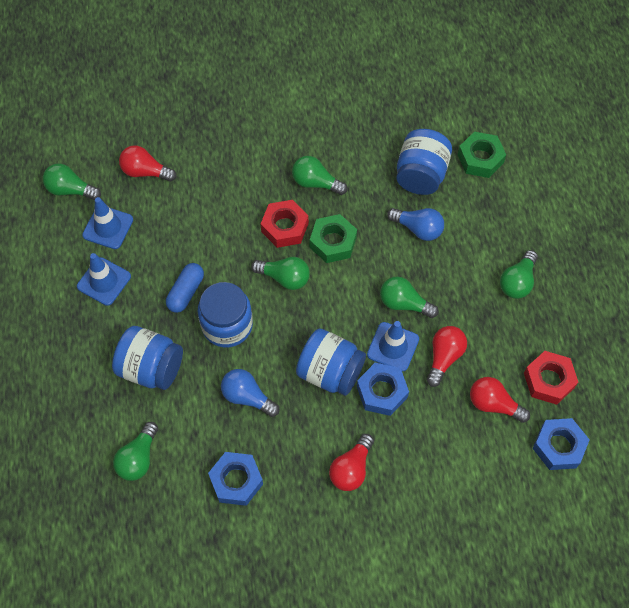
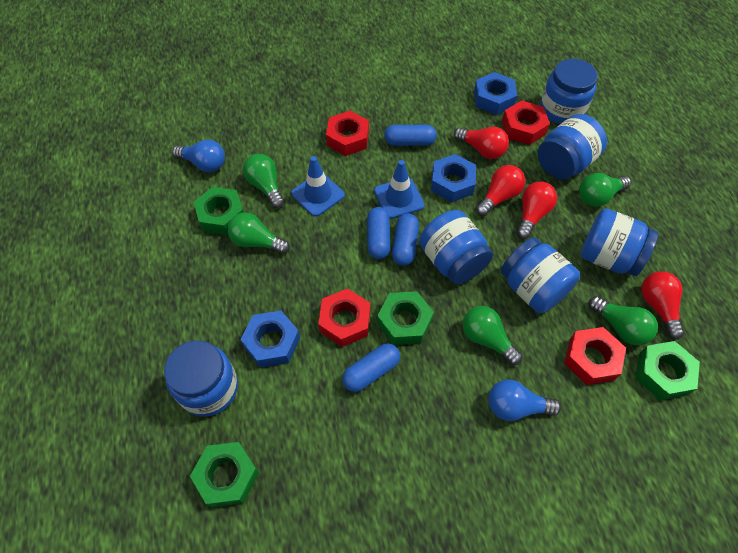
blue capsule: [166,263,204,313] = 1 -> [342,343,400,392] [367,207,391,259] [384,125,437,146] [392,213,419,266] = 4
blue jar: [112,326,183,390] [198,282,253,347] [296,329,366,396] [396,129,452,195] = 4 -> [164,340,238,417] [419,210,493,284] [501,237,580,313] [538,114,607,180] [540,59,598,124] [581,208,658,276] = 6
blue traffic cone: [77,253,131,306] [82,197,133,249] [367,321,419,372] = 3 -> [291,156,345,217] [374,160,425,219] = 2
green light bulb: [43,163,101,200] [113,422,158,481] [251,257,310,290] [292,156,347,195] [380,276,439,318] [500,250,538,299] = 6 -> [228,212,290,254] [243,154,285,208] [463,306,523,365] [579,173,631,207] [588,296,658,345] = 5
green nut: [310,214,357,263] [458,131,506,178] = 2 -> [190,442,259,507] [194,187,244,235] [377,291,434,345] [636,341,700,400] = 4
red nut: [261,200,309,248] [524,351,578,405] = 2 -> [318,288,370,347] [326,111,369,156] [502,100,550,145] [564,327,626,385] = 4

